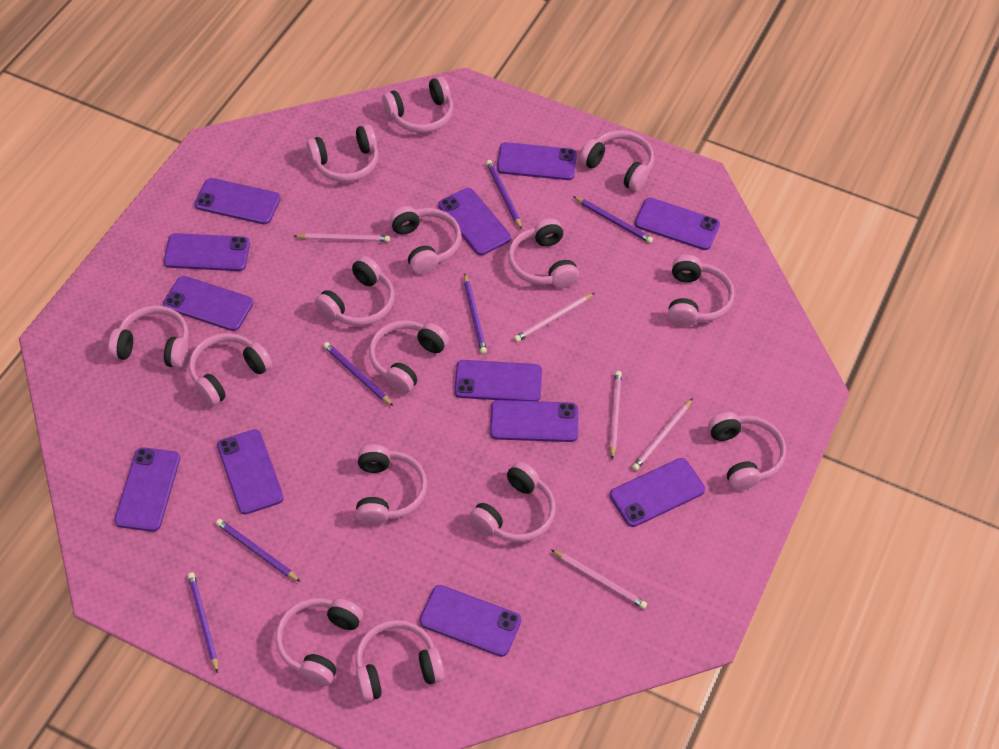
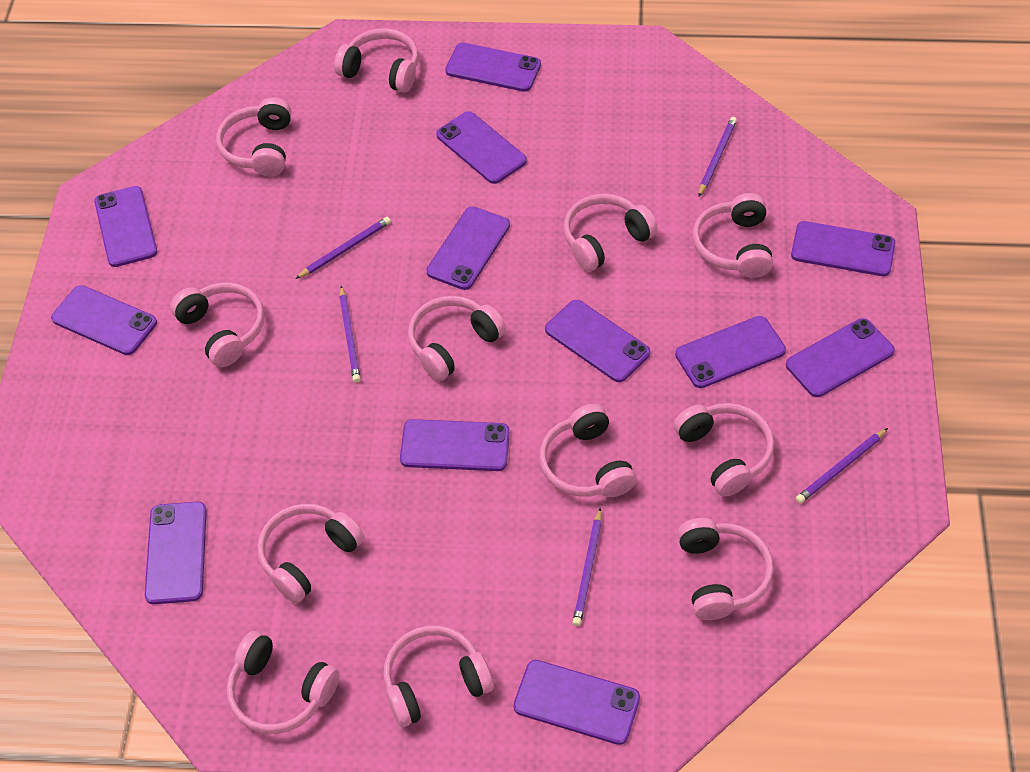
pink headphones: [108,305,189,368] [189,333,272,406] [276,598,363,686] [306,124,378,182] [315,256,395,326] [355,620,445,702] [356,444,427,526] [369,320,449,393] [382,76,453,133] [390,206,461,274] [469,461,556,542] [508,218,579,288] [580,130,654,192] [668,255,735,326] [708,412,786,491] = 15 -> [170,282,265,367] [216,97,291,176] [227,631,339,734] [257,504,364,603] [334,28,419,93] [384,625,494,727] [408,296,506,381] [539,404,636,498] [564,194,658,272] [674,403,774,497] [678,518,774,620] [693,193,773,278] = 12
pink pencil: [294,233,390,242] [514,293,594,342] [551,550,647,609] [610,371,622,459] [632,398,693,471] = 5 -> none = 0
purple pencil: [188,572,218,673] [216,519,301,582] [323,342,393,406] [464,274,487,354] [486,160,522,229] [573,196,653,243] = 6 -> [295,217,391,279] [339,286,361,383] [572,507,602,626] [699,117,737,196] [796,428,888,503] = 5

